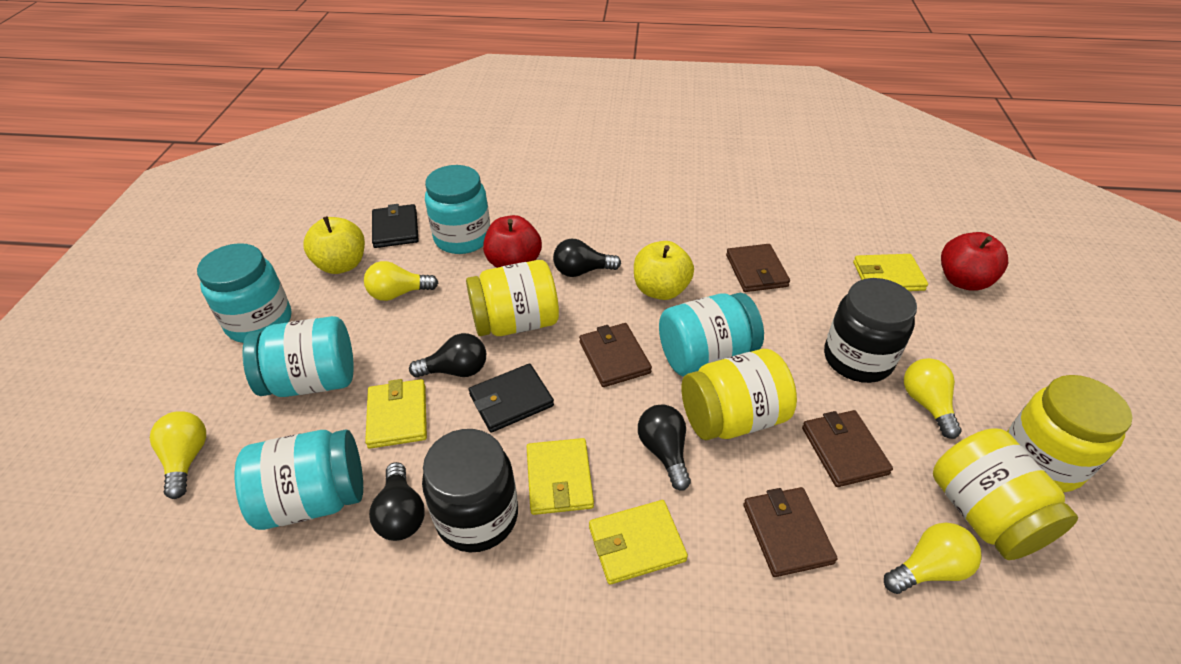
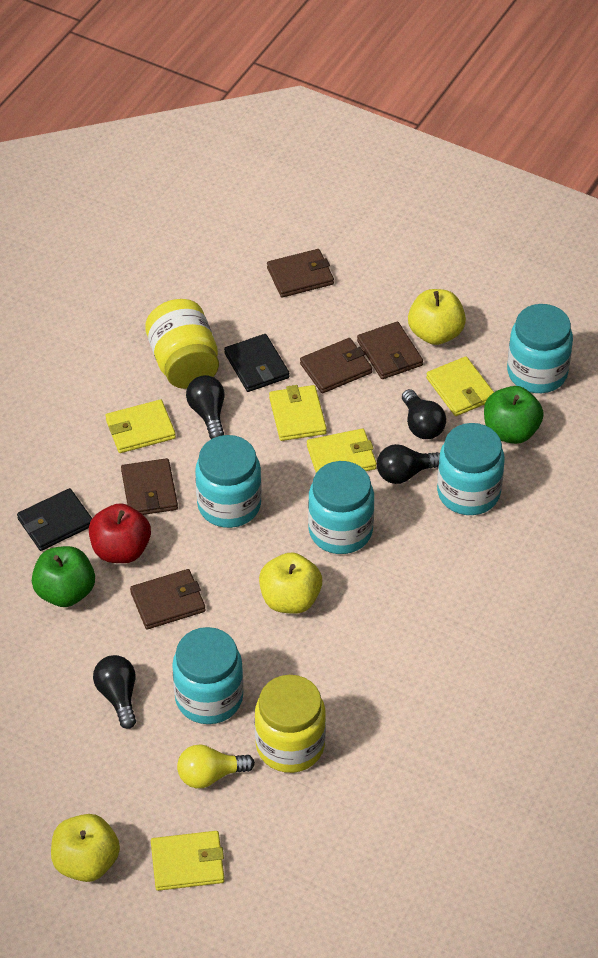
black jar: [422,429,518,552] [824,278,917,383] = 2 -> none = 0
brown wallet: [579,323,652,387] [726,244,790,292] [743,487,838,577] [802,410,893,487] = 4 -> [121,458,178,515] [130,569,206,629] [267,249,334,298] [300,338,372,393] [357,322,423,379] = 5
green apple: none = 0 -> [32,546,95,607] [484,386,544,444] = 2
red apple: [483,215,542,268] [941,232,1008,291] = 2 -> [89,503,151,563] = 1
yellow apple: [303,216,365,274] [634,241,694,300] = 2 -> [51,814,120,882] [259,552,322,614] [408,289,466,345] = 3
yellow jar: [466,260,559,336] [682,349,797,440] [933,428,1078,560] [1007,375,1133,492] = 4 -> [145,299,219,389] [255,675,326,773] = 2
yellow light bulb: [150,411,206,499] [364,261,438,301] [884,522,982,594] [904,358,962,439] = 4 -> [177,744,255,788] = 1
yellow wallet: [365,379,427,449] [527,438,594,515] [589,500,688,585] [853,254,928,291] = 4 -> [105,399,176,453] [151,831,225,891] [269,385,327,441] [307,429,377,473] [426,356,494,416] = 5

